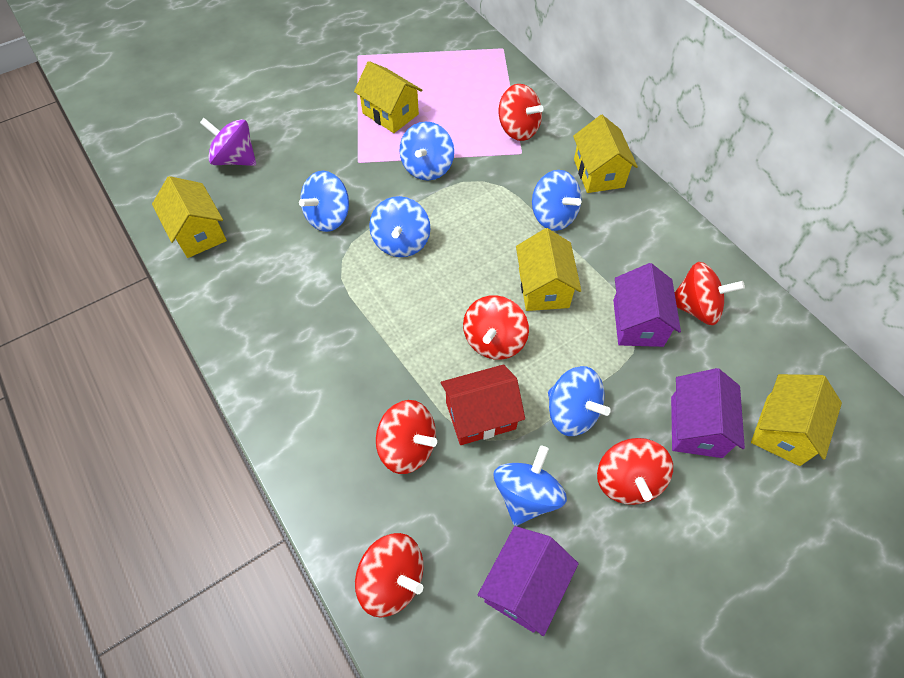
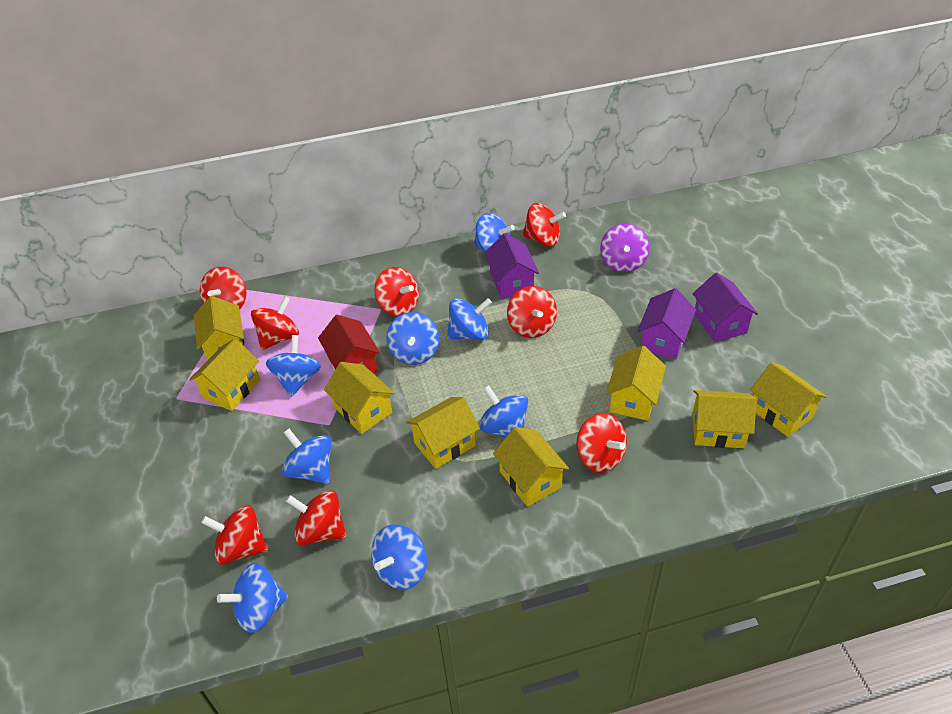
blue spinning top: [299,171,349,232] [369,196,430,257] [400,122,454,181] [494,446,567,526] [532,170,581,231] [548,366,611,436] = 6 -> [217,563,288,633] [266,335,321,397] [282,429,331,484] [371,524,427,590] [387,312,440,365] [447,298,492,340] [474,213,515,252] [479,385,528,437] = 8
red spinning top: [355,533,423,618] [376,400,437,474] [463,295,529,360] [499,84,544,141] [597,438,673,505] [675,262,745,325] = 6 -> [200,267,247,309] [201,505,268,565] [251,296,299,350] [286,490,346,545] [374,267,419,317] [507,286,557,338] [522,203,566,247] [576,413,627,473] = 8
yellow house: [152,176,227,258] [354,61,423,133] [516,228,581,311] [573,115,638,193] [751,374,842,466] = 5 -> [189,339,260,411] [194,296,244,361] [324,362,394,434] [406,397,480,469] [493,427,569,507] [606,346,666,421] [692,390,756,448] [750,362,827,437] = 8

